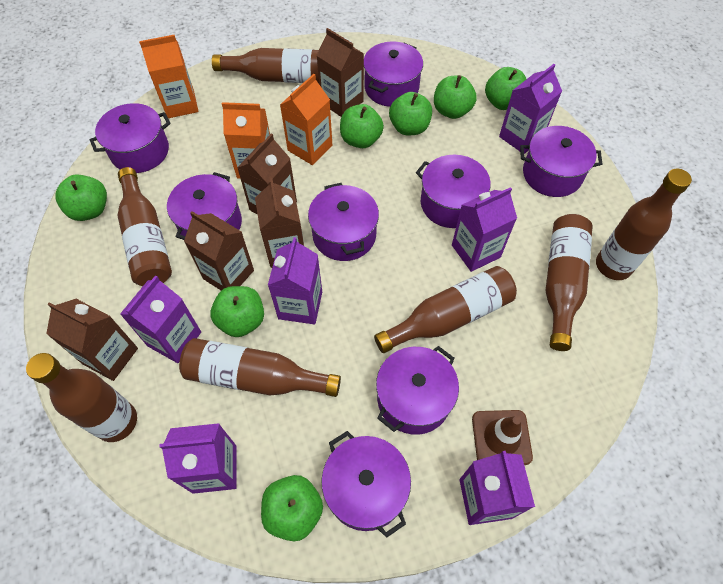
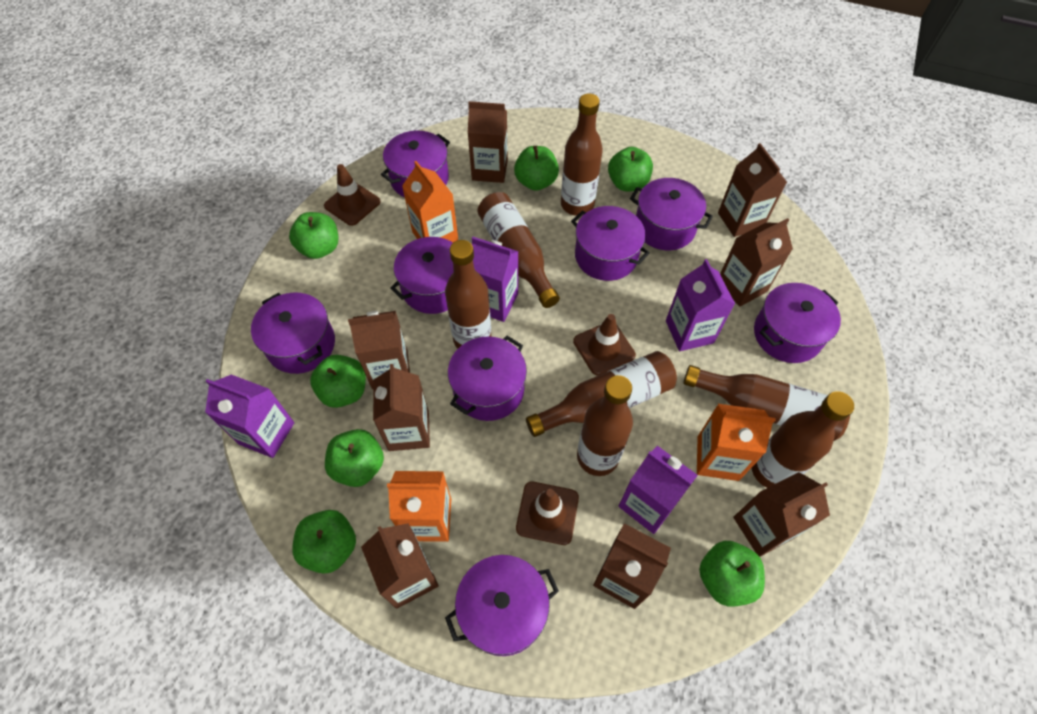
brown carton: [46,299,138,381] [184,211,254,291] [237,134,297,215] [255,178,304,268] [316,28,364,117] = 5 -> [348,311,410,389] [361,523,438,609] [373,364,430,451] [468,101,508,183] [593,523,671,609] [718,143,787,237] [720,218,793,307] [733,472,830,557] = 8
brown traffic cone: [472,410,533,465] = 1 -> [324,164,380,226] [516,481,579,545] [573,314,636,375] = 3
purple carton: [120,276,201,363] [159,423,237,494] [268,237,322,324] [452,187,517,272] [459,451,535,525] [499,64,562,154] = 6 -> [205,375,294,458] [472,237,519,322] [619,446,698,534] [666,259,735,351] = 4

